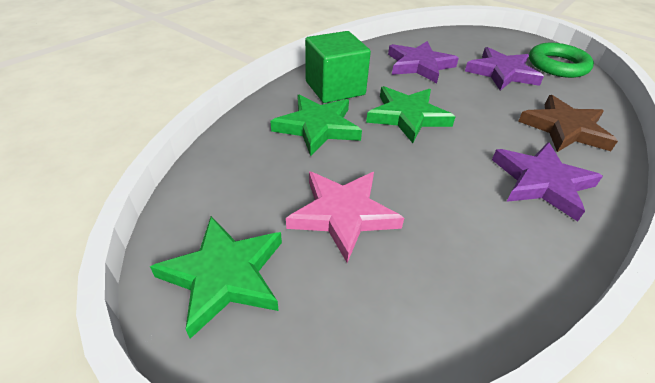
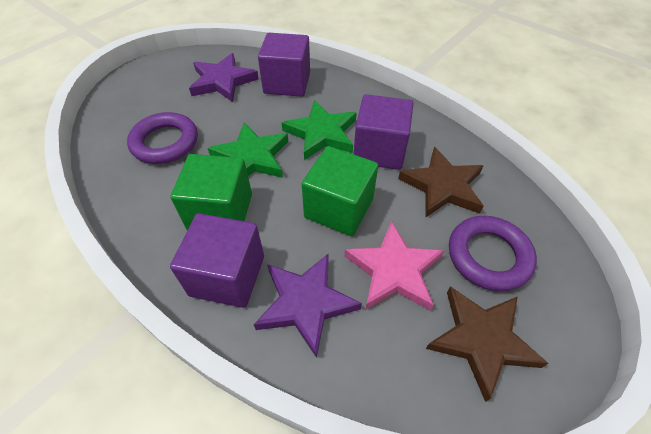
brown star: [518,95,618,152] = 1 -> [398,147,484,217] [426,286,549,402] = 2
green cube: [305,31,371,103] = 1 -> [170,154,252,230] [302,146,378,236] = 2
green ring: [529,43,594,78] = 1 -> none = 0
green star: [150,216,282,339] [270,94,362,156] [366,86,455,143] = 3 -> [208,122,288,178] [282,100,357,160] = 2
purple cube: none = 0 -> [170,213,264,308] [258,33,310,97] [353,94,414,170] = 3
purple ring: none = 0 -> [127,112,198,164] [449,216,537,291] = 2
purple star: [388,41,459,83] [465,47,544,91] [492,142,603,222] = 3 -> [189,53,259,102] [254,253,362,358] = 2

